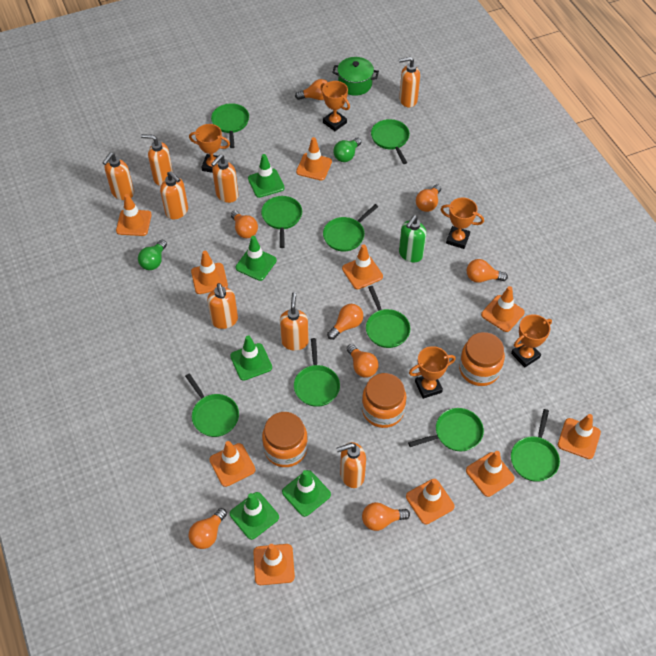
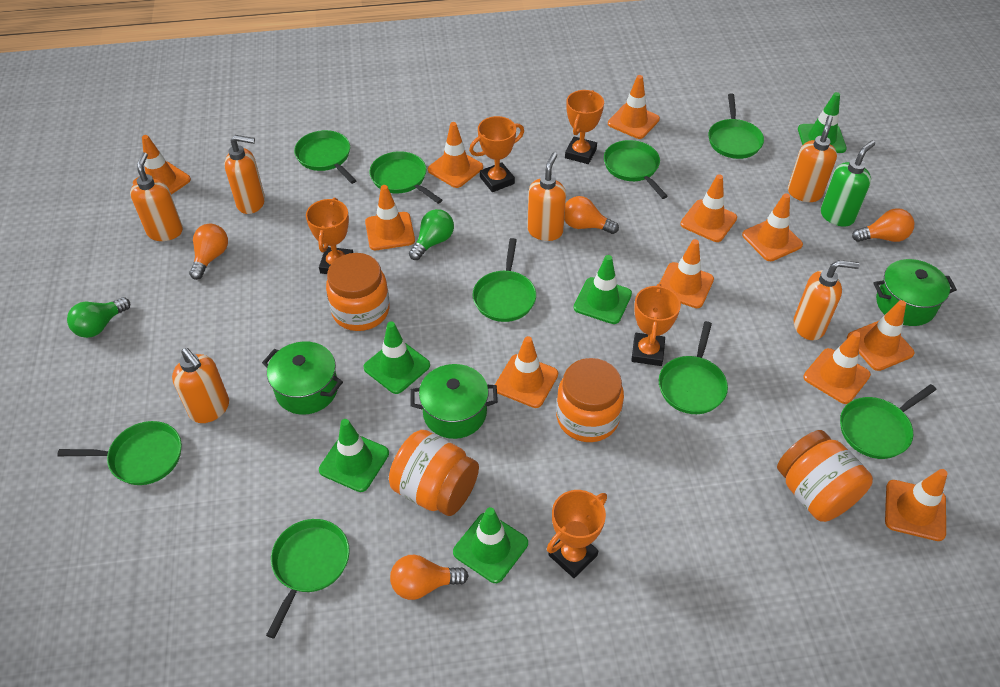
green pot: [332,57,379,96] = 1 -> [262,342,343,415] [410,364,498,439] [873,259,957,326] = 3
orange jar: [262,412,308,467] [362,373,407,428] [459,332,505,386] = 3 -> [326,253,390,331] [389,430,479,516] [556,358,624,442] [777,430,873,522] = 4
orange light bulb: [189,508,227,549] [231,210,258,238] [295,79,328,100] [327,304,363,340] [347,344,379,377] [362,502,410,531] [416,184,441,212] [467,259,508,283] = 8 -> [189,224,228,280] [390,555,469,600] [564,196,619,234] [852,208,914,242] = 4
orange soap dispenser: [102,153,134,200] [141,134,173,186] [160,171,188,219] [207,283,238,329] [211,155,239,203] [280,292,309,351] [336,442,366,488] [399,57,420,108] = 8 -> [130,152,183,241] [172,348,229,423] [225,135,265,214] [527,152,566,241] [788,115,837,202] [793,260,860,340] = 6
orange traffic cone: [116,194,152,236] [191,251,228,294] [209,441,256,487] [253,544,295,585] [296,137,332,181] [342,244,383,289] [406,479,454,524] [466,451,515,497] [481,286,525,332] [558,414,601,459] = 10 -> [133,135,191,195] [365,185,415,250] [428,122,483,188] [495,336,558,408] [608,75,660,139] [659,239,714,308] [680,174,737,242] [742,193,803,261] [804,331,871,404] [847,300,915,371] [885,469,948,541] = 11

